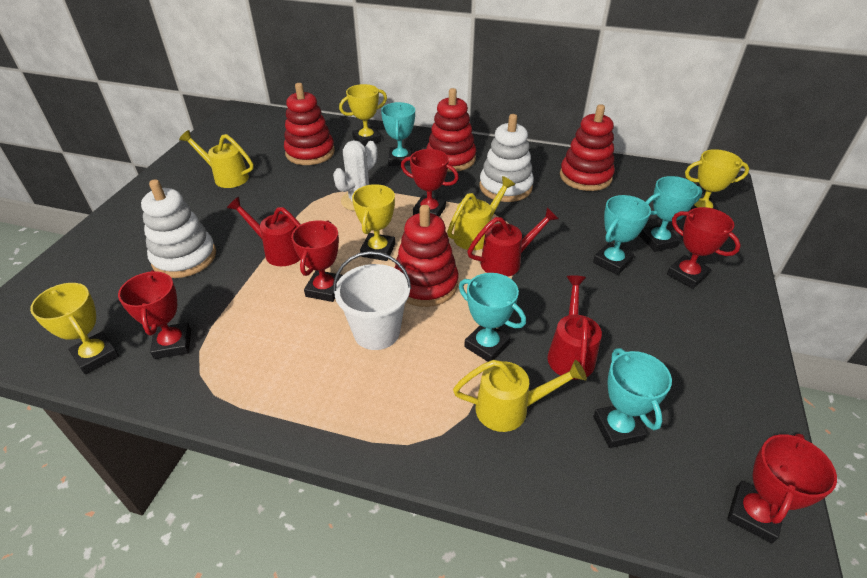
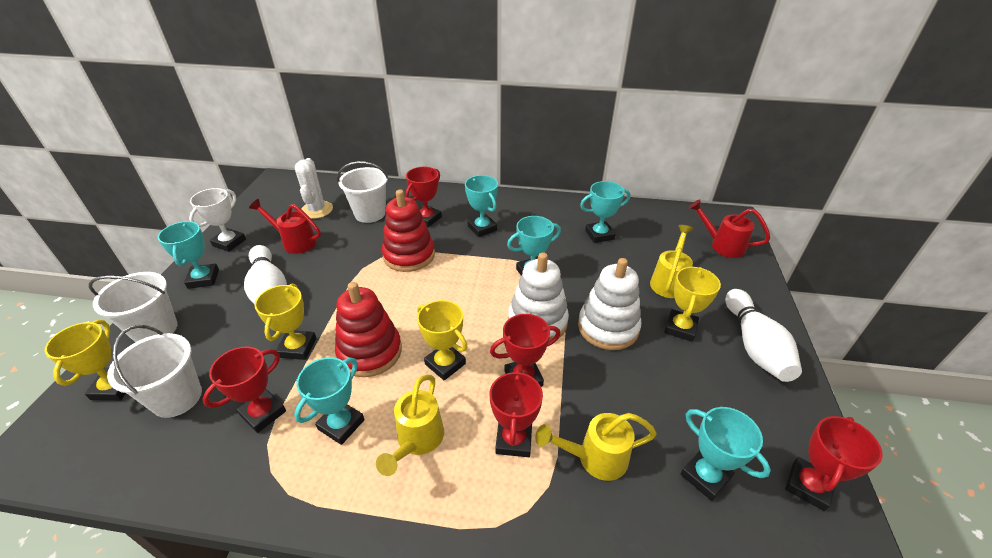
red stacking toy: [284,83,335,165] [394,205,458,307] [426,88,476,172] [560,104,615,191] = 4 -> [335,282,402,377] [382,190,435,272] = 2
red watering can: [227,197,301,266] [467,207,558,277] [547,275,602,380] = 3 -> [249,199,321,254] [688,199,770,258] = 2
turquoise trophy: [381,102,415,166] [459,273,526,362] [593,195,651,275] [593,348,672,448] [640,176,702,252] = 5 -> [158,221,219,289] [294,357,365,445] [465,175,498,237] [507,216,561,275] [580,181,631,243] [680,407,771,501] = 6
white bowling pin: none = 0 -> [244,245,287,304] [726,289,802,382] = 2
white bucket: [333,251,412,350] = 1 -> [89,272,178,342] [107,325,202,418] [337,161,389,223] = 3
white trophy: none = 0 -> [189,188,246,252] = 1

